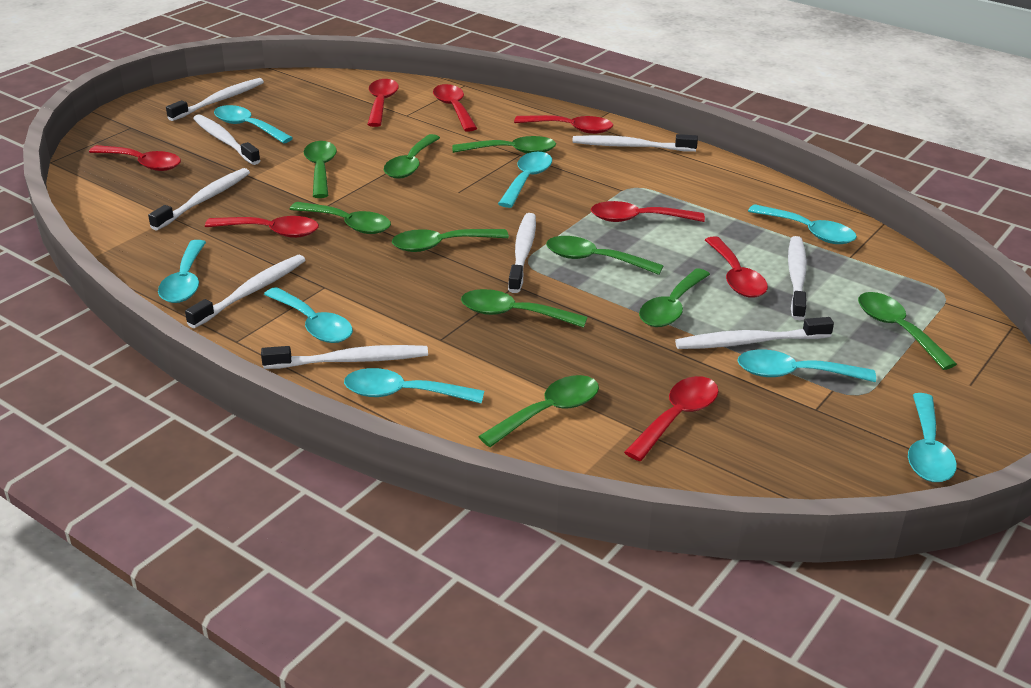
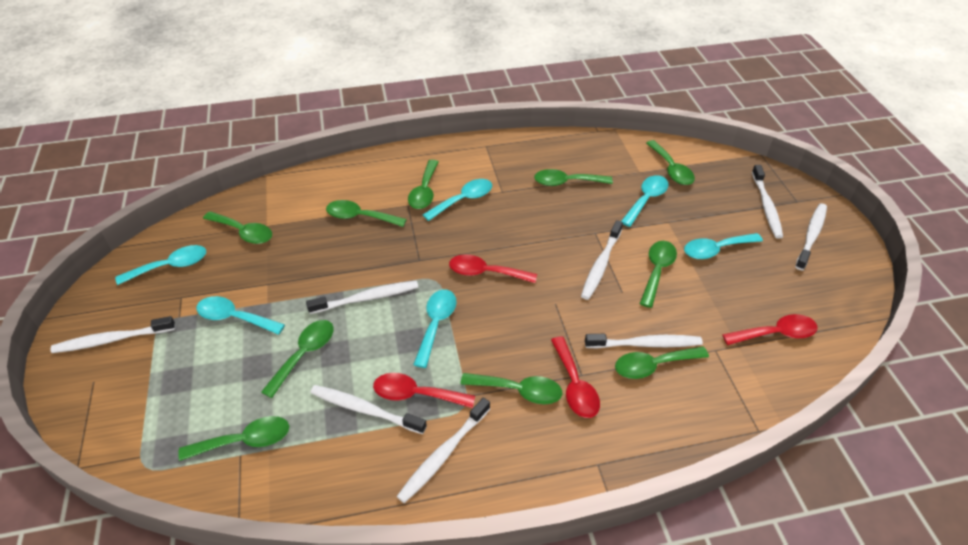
red spoon: [89,145,181,171] [205,216,319,238] [367,79,399,127] [433,84,477,132] [514,115,613,134] [591,201,705,222] [624,376,719,461] [705,236,768,298] = 8 -> [373,373,475,408] [449,254,537,283] [551,336,600,418] [722,314,818,345] = 4
turquoise spoon: [158,240,206,303] [214,105,293,144] [264,287,353,343] [344,368,484,404] [498,152,552,208] [737,350,876,382] [748,204,857,244] [908,393,957,482] = 8 -> [115,245,206,285] [196,296,285,335] [413,290,457,368] [423,179,492,221] [621,175,669,227] [684,233,763,259] = 6
white toothbrush: [148,168,250,230] [166,78,264,121] [185,255,305,328] [193,114,261,165] [261,345,428,369] [508,213,536,293] [572,134,698,152] [675,317,834,349] [788,236,807,320] = 9 -> [51,316,175,353] [306,280,418,314] [310,385,427,434] [397,398,490,503] [581,220,623,300] [585,334,703,349] [752,165,783,239] [795,203,827,270] = 8

